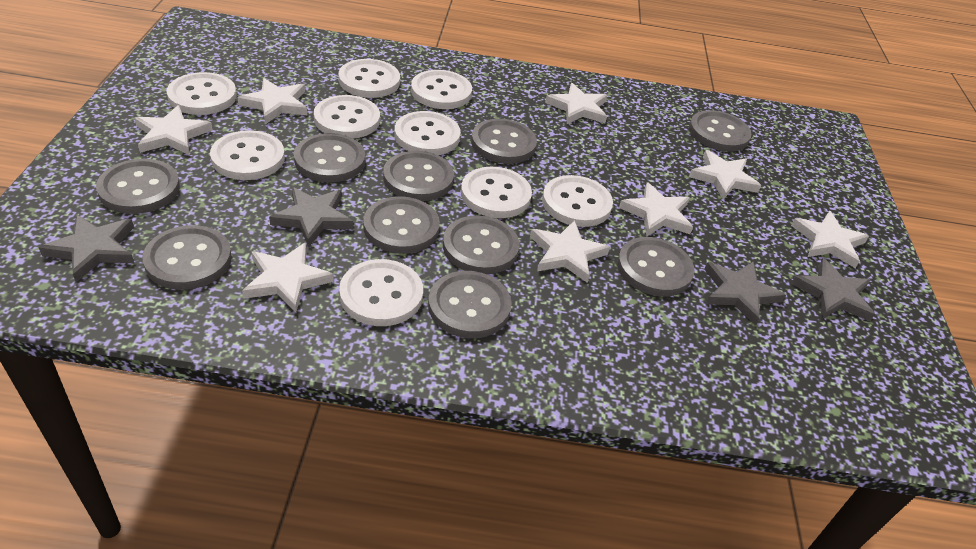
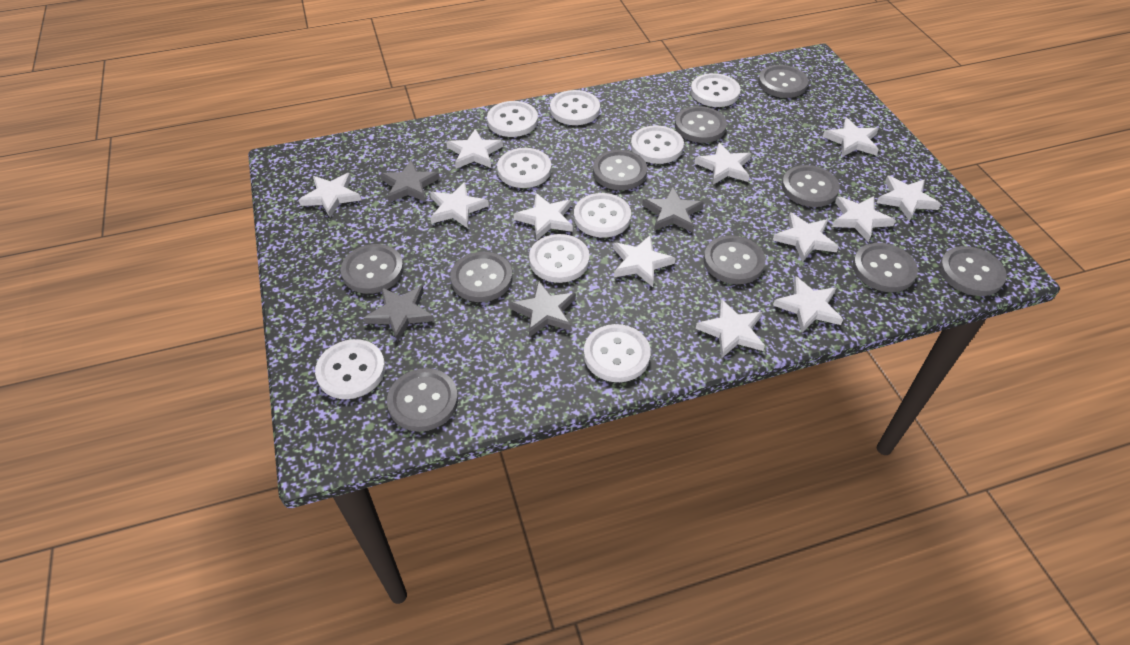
white star: [134,105,213,155] [237,78,308,124] [242,242,334,313] [530,220,610,283] [545,83,607,124] [619,182,693,237] [689,150,761,200] [791,211,869,268] = 8 -> [299,173,361,217] [430,182,489,228] [446,129,503,169] [514,193,573,241] [613,235,675,287] [695,143,751,184] [696,299,765,358] [773,212,839,262] [773,276,843,332] [823,118,879,157] [832,196,896,242] [877,176,941,221] = 12

